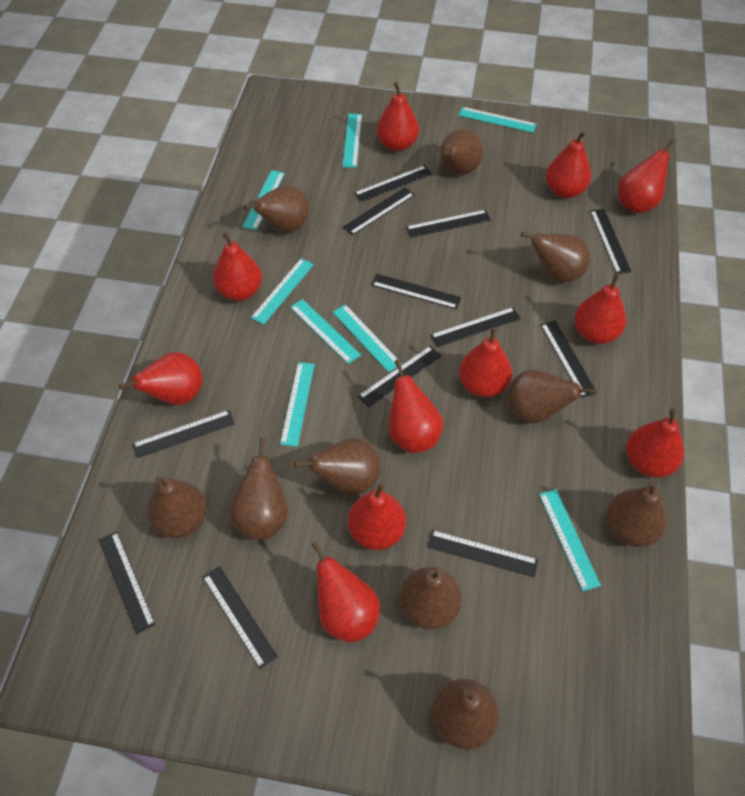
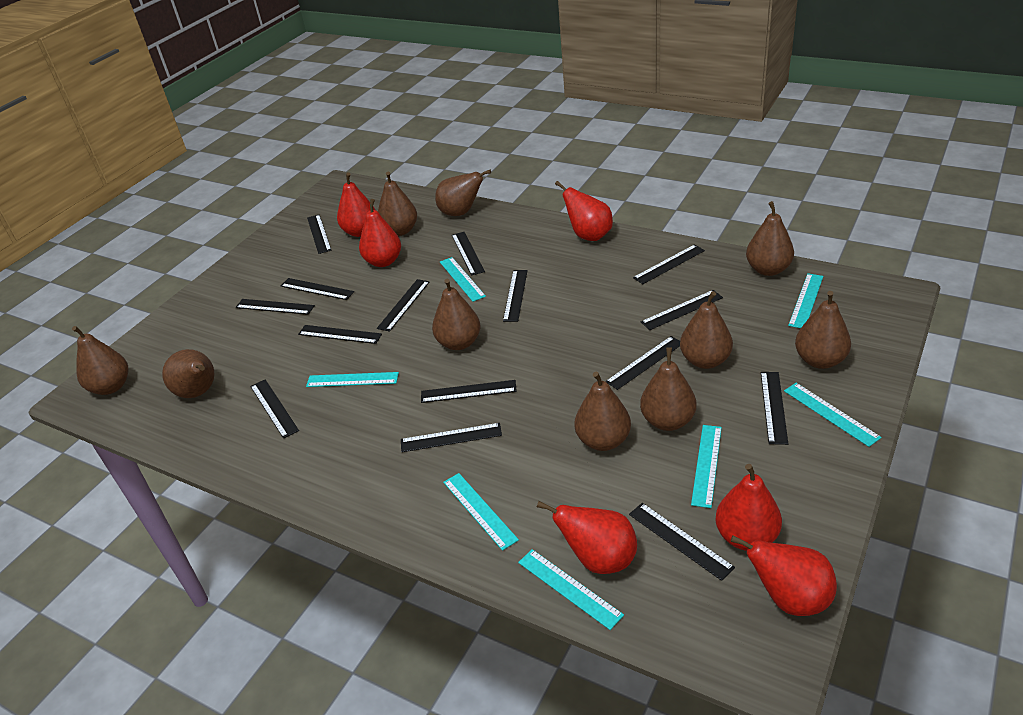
black ruler: [99,531,155,634] [132,410,235,458] [203,566,278,669] [343,187,415,235] [354,165,432,202] [358,346,441,407] [371,274,461,309] [406,210,491,238] [427,530,538,577] [430,307,521,347] [540,320,597,398] [590,209,632,274] = 12 -> [236,299,315,315] [250,380,299,439] [281,278,354,300] [298,325,382,344] [307,215,331,254] [377,279,429,332] [401,423,502,452] [421,380,517,403] [452,232,485,276] [503,270,528,322] [605,336,680,390] [629,503,735,581] [633,244,705,284] [641,290,723,330] [761,372,788,445] = 15
red pear: [119,352,203,405] [213,232,262,301] [311,541,380,642] [348,482,406,550] [377,82,419,151] [389,359,443,453] [459,327,512,397] [546,131,592,198] [574,274,626,344] [618,139,675,213] [626,408,685,478] = 11 -> [337,172,375,237] [359,199,401,267] [537,501,637,574] [555,181,613,241] [715,464,782,551] [731,535,837,616] = 6
turquoise ruler: [242,170,285,230] [251,258,314,324] [280,362,315,447] [290,299,361,364] [333,304,402,372] [342,114,362,168] [459,107,537,133] [539,489,601,591] = 8 -> [306,372,399,387] [440,257,486,302] [443,473,519,551] [518,549,624,630] [691,425,722,508] [784,383,882,447] [788,273,823,328] = 7

